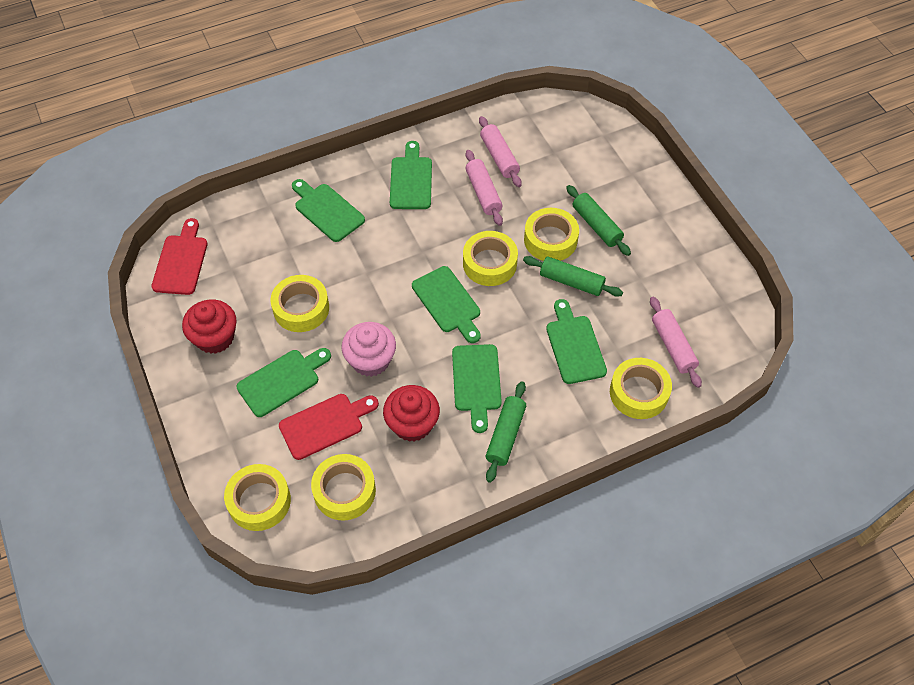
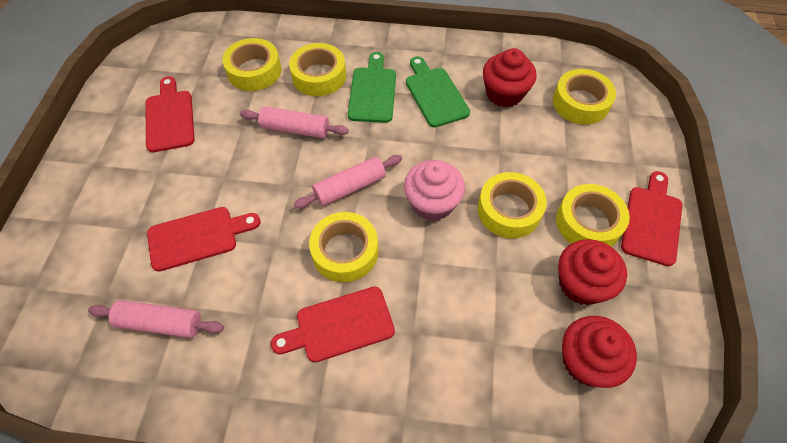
green cutting board: [236,348,331,417] [292,179,365,242] [390,141,432,209] [412,266,481,343] [452,344,502,433] [546,299,607,384] = 6 -> [348,52,396,123] [406,56,470,128] = 2
green rolling pin: [486,381,526,483] [523,256,623,297] [566,185,631,256] = 3 -> none = 0
red cupcake: [182,300,237,354] [383,385,440,442] = 2 -> [483,48,536,107] [558,239,627,305] [562,316,637,388] = 3
red cutting board: [151,218,208,295] [279,394,379,460] = 2 -> [145,76,195,152] [147,207,260,272] [271,287,395,363] [621,171,682,266] = 4

